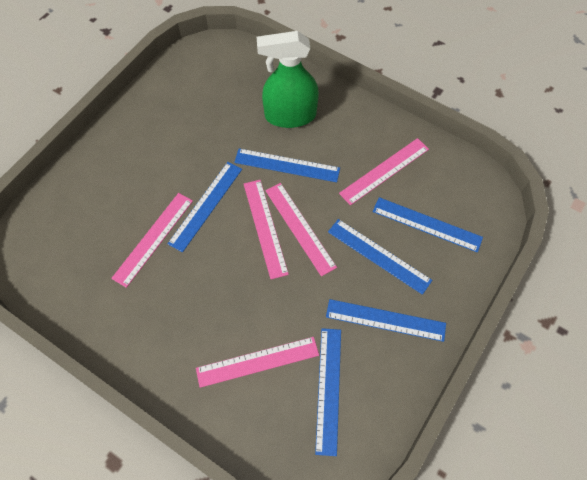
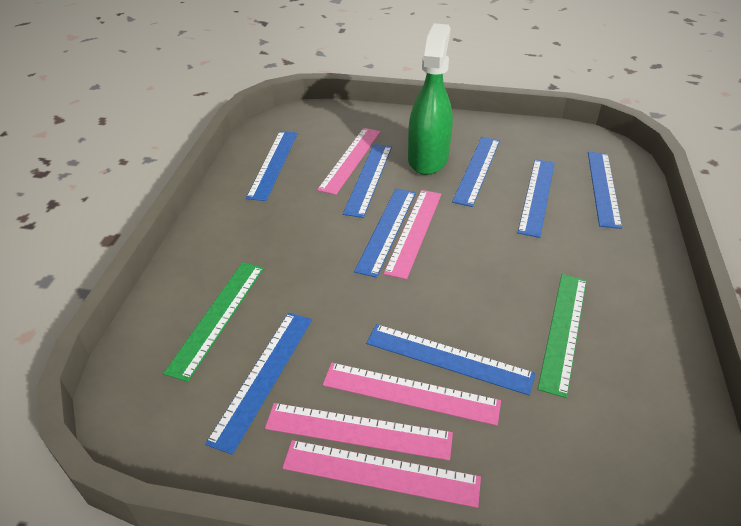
blue ruler: [167,162,242,252] [234,148,340,182] [315,328,341,456] [326,299,446,342] [328,219,432,295] [373,197,483,253] = 6 -> [205,313,312,455] [246,131,298,201] [343,144,392,218] [354,188,416,278] [366,324,536,395] [452,137,500,207] [518,159,555,238] [588,152,622,229] = 8
green ruler: none = 0 -> [163,262,264,382] [537,274,587,398] = 2

